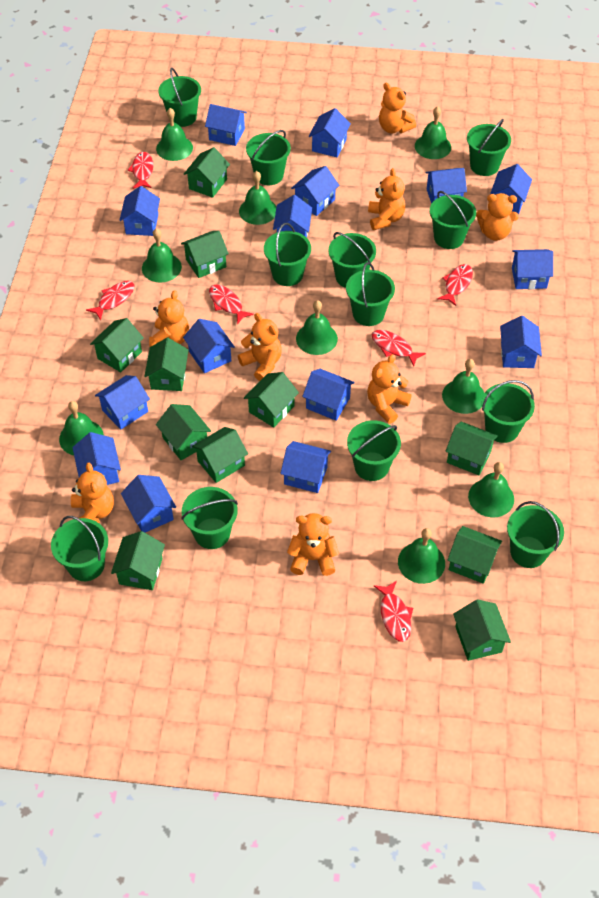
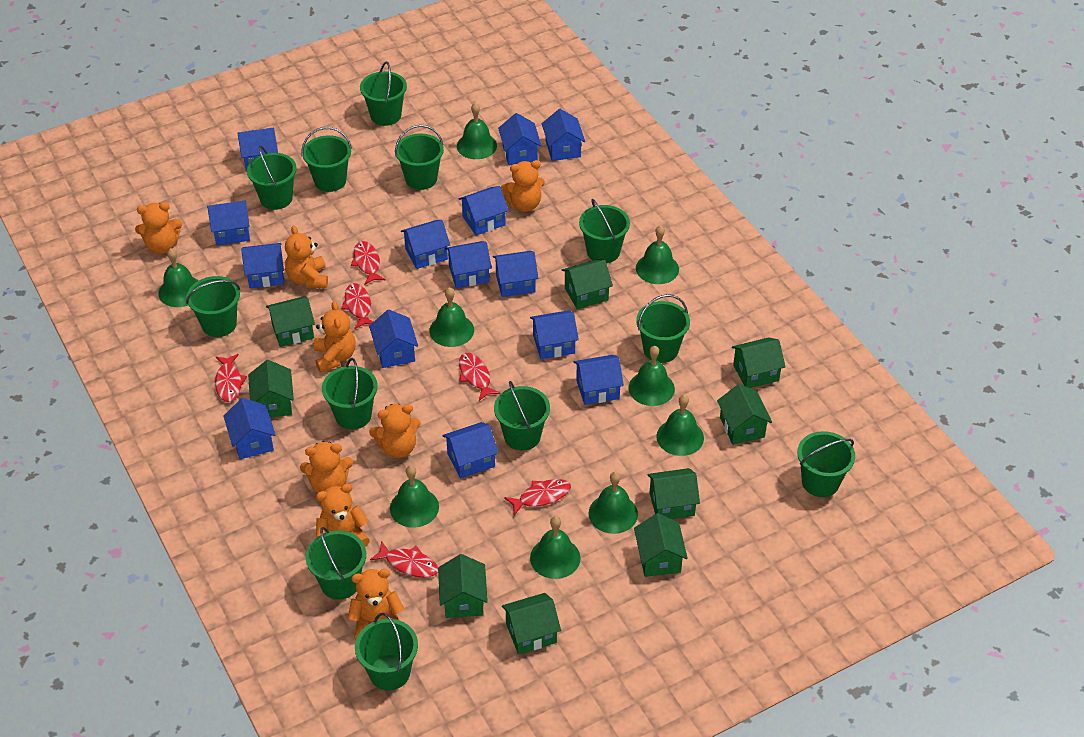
blue house: [72,432,121,485] [95,375,150,430] [119,186,160,236] [121,475,176,532] [183,319,235,373] [205,104,247,146] [273,195,312,238] [280,441,331,493] [291,166,339,216] [302,369,354,421] [308,108,351,157] [426,168,467,204] [490,164,532,215] [500,316,542,368] [512,249,553,289] = 15 -> [207,200,250,245] [224,398,275,459] [237,128,278,171] [241,243,284,288] [369,309,418,368] [401,220,450,269] [443,422,498,479] [445,241,492,288] [458,186,509,235] [493,251,538,297] [498,113,542,165] [530,310,579,359] [542,109,585,161] [574,355,624,405] = 14
green house: [90,318,144,372] [111,531,165,590] [144,338,188,391] [156,404,211,460] [181,231,229,278] [184,147,230,198] [192,427,248,483] [244,372,299,428] [445,422,498,475] [448,526,502,584] [453,599,511,661] = 11 -> [248,360,294,418] [266,296,315,347] [438,554,488,618] [502,593,561,654] [561,259,613,309] [634,513,688,577] [647,468,700,519] [717,384,772,445] [732,337,786,388] = 9

